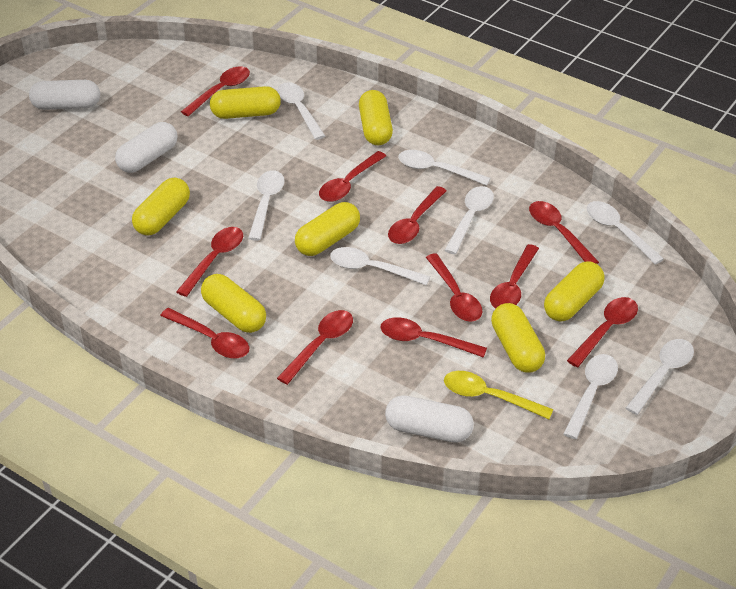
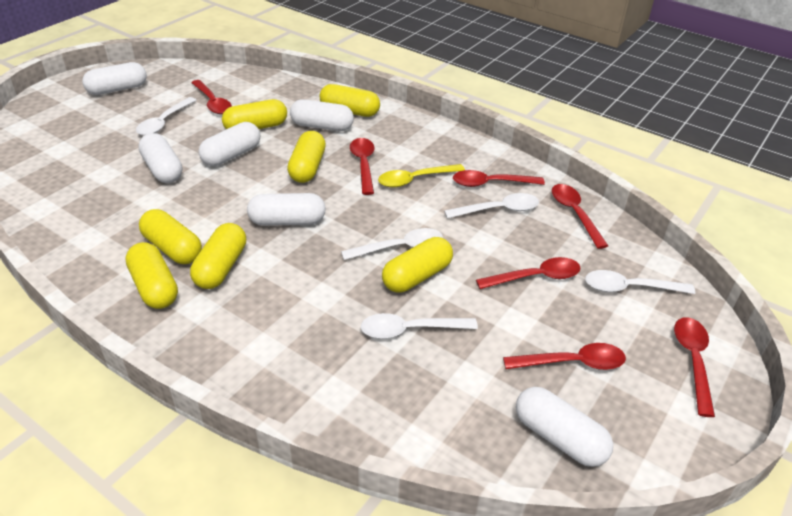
red spoon: [160,308,249,358] [176,227,243,297] [181,66,250,116] [277,310,353,385] [319,151,386,202] [380,317,487,358] [388,186,447,244] [426,253,482,322] [490,244,539,308] [529,201,599,264] [567,297,638,367] = 11 -> [191,80,232,114] [350,138,374,195] [453,170,545,187] [476,257,581,289] [503,343,626,370] [552,184,608,249] [674,317,715,417] = 7
white capsule: [29,80,100,110] [115,122,177,173] [385,395,474,443] = 3 -> [82,62,147,95] [138,133,182,183] [198,122,260,166] [247,193,326,226] [290,99,354,131] [516,387,613,467] = 6
white spoon: [248,170,285,241] [277,82,325,140] [330,247,430,285] [398,150,491,186] [444,186,494,254] [563,354,618,439] [587,201,664,265] [626,339,694,415] = 8 -> [136,97,196,136] [341,228,443,260] [361,313,478,339] [444,193,539,219] [585,270,695,294] = 5

